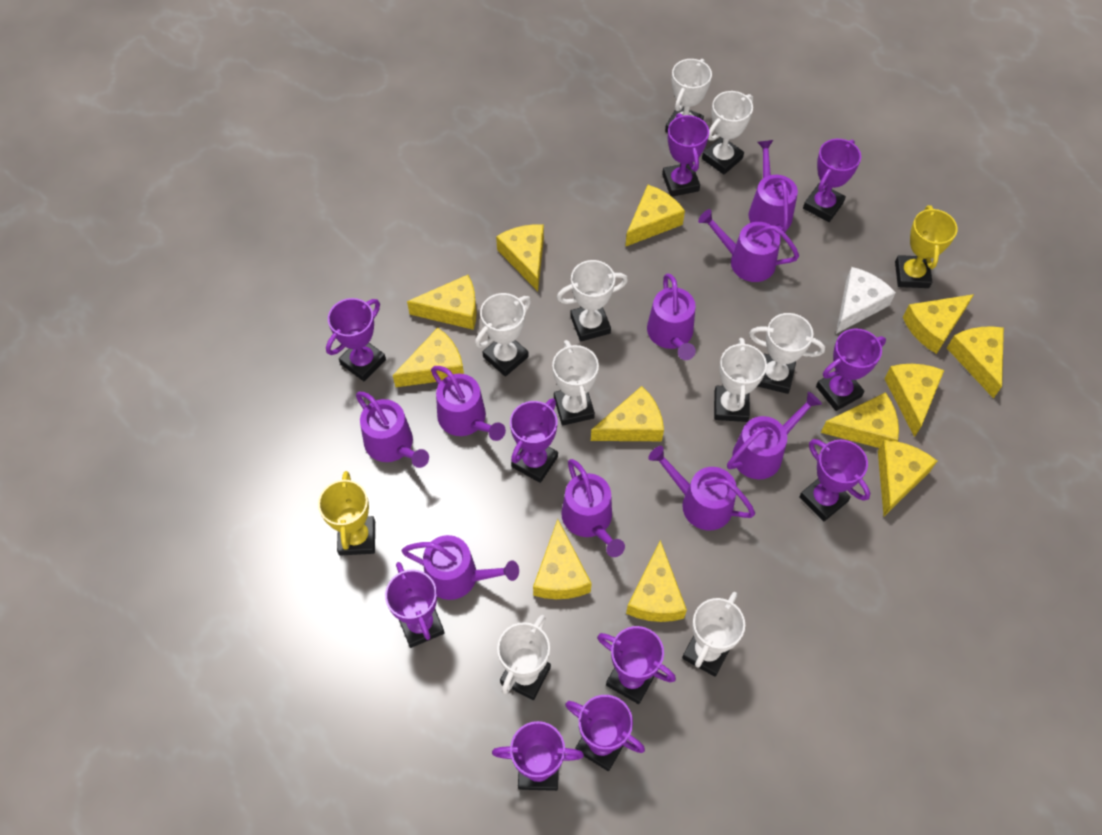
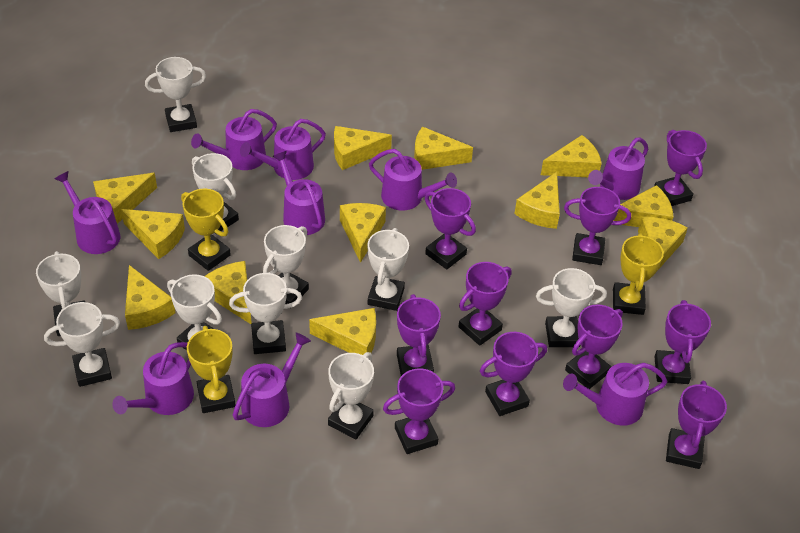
white cheese: [836,267,896,334] = 1 -> none = 0
white trophy: [475,293,531,377] [497,615,551,700] [552,340,599,425] [557,260,628,342] [665,59,712,133] [682,592,745,677] [702,91,753,174] [714,338,767,422] [749,313,825,394] = 9 -> [36,251,85,336] [44,302,120,387] [145,57,206,132] [167,274,222,350] [192,153,239,234] [229,273,302,354] [263,225,309,304] [328,352,374,439] [367,228,409,311] [536,268,607,347] = 10
yellow trophy: [318,471,375,556] [895,205,958,288] = 2 -> [181,189,231,271] [187,326,236,413] [613,233,664,315] = 3

